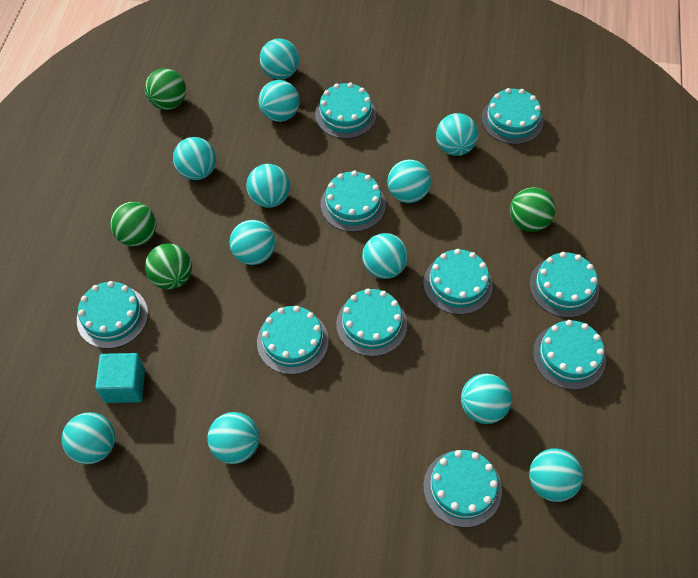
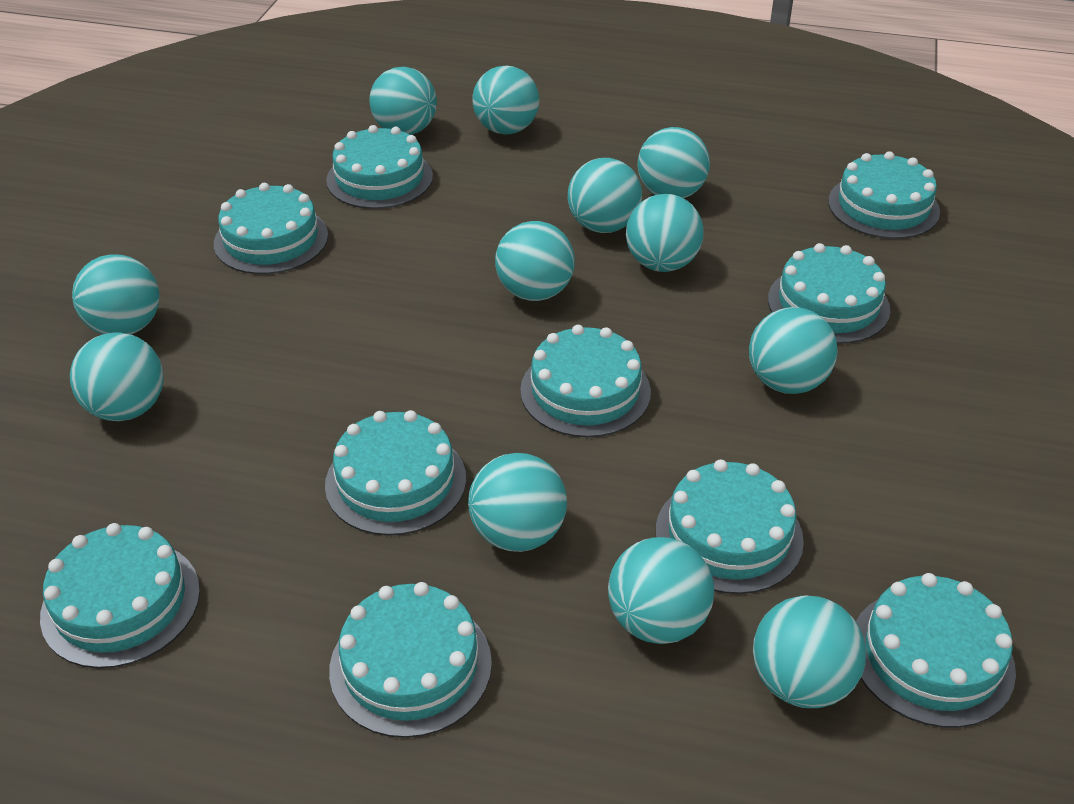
green ball: [110,202,156,246] [145,68,186,110] [145,243,192,290] [510,187,555,232] = 4 -> none = 0
turquoise cube: [96,353,145,403] = 1 -> none = 0

